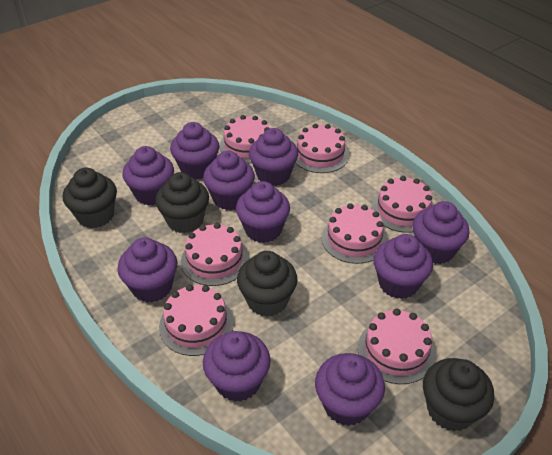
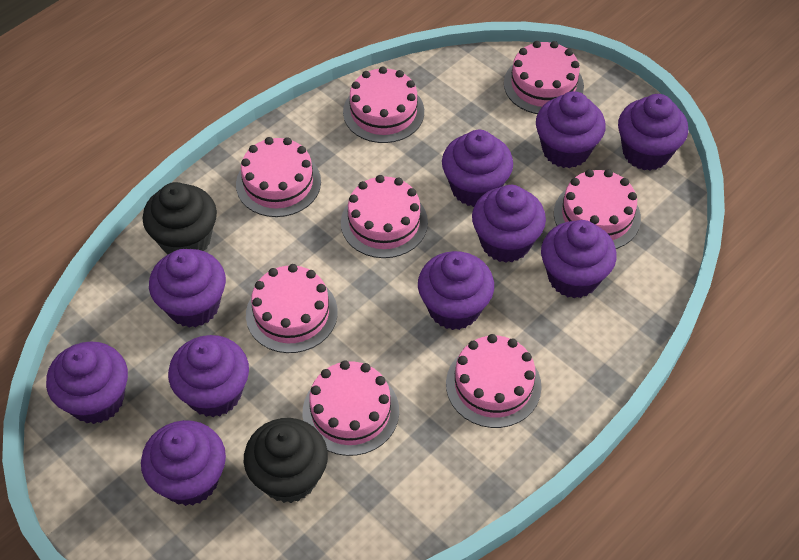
black cupcake: [63,167,117,228] [155,172,209,233] [237,251,298,317] [423,358,494,431] = 4 -> [143,182,217,255] [244,418,328,503] = 2
pink cake: [159,284,234,356] [181,223,249,286] [220,115,270,164] [295,124,349,173] [322,203,387,264] [358,308,435,384] [372,176,432,233] = 7 -> [236,137,321,217] [246,264,338,353] [303,360,399,456] [341,175,428,258] [343,66,424,143] [446,334,542,428] [504,41,584,114] [554,169,641,249] = 8

